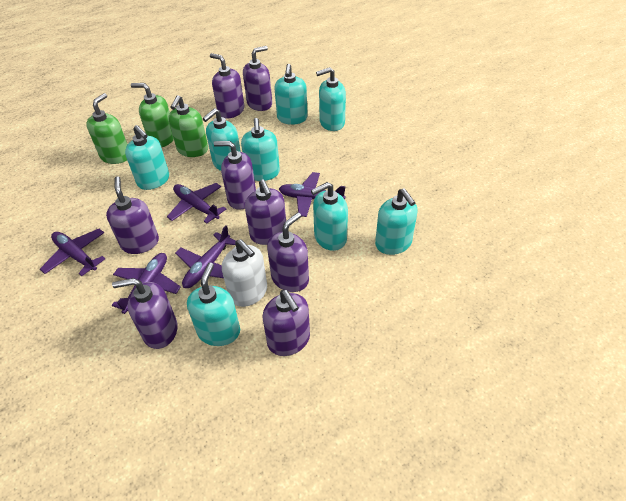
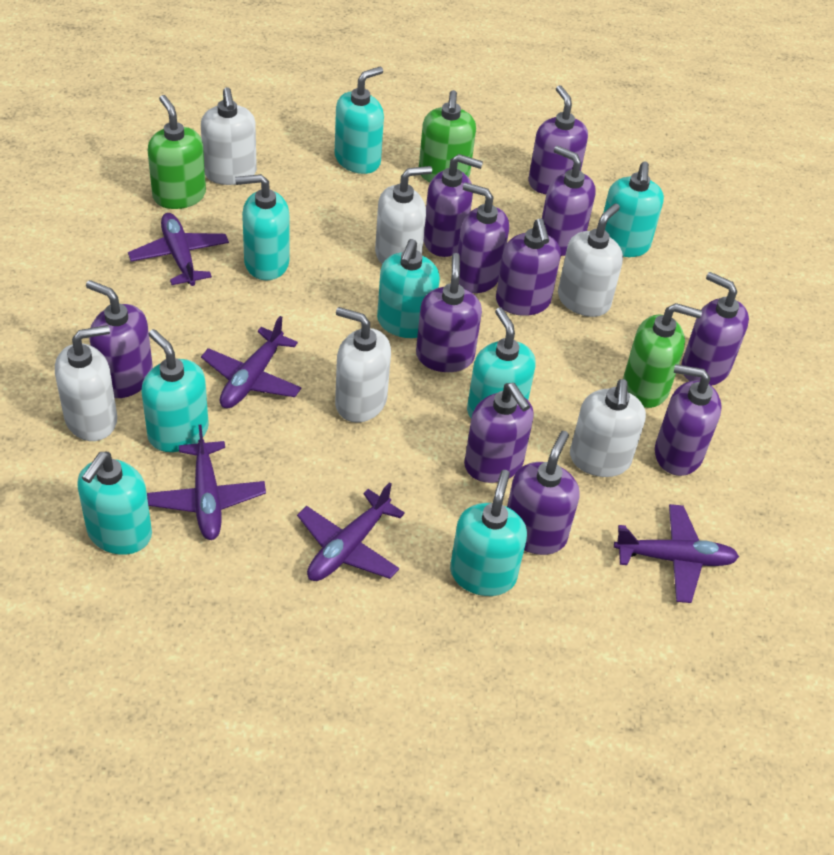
purple soap dispenser: [106,176,159,254] [112,278,178,349] [210,53,244,119] [214,141,256,209] [243,46,272,111] [245,179,286,245] [262,290,310,356] [267,212,309,292] = 8 -> [86,280,153,398] [416,253,482,372] [424,154,483,257] [457,182,509,293] [464,383,534,483] [496,218,561,316] [507,431,580,555] [528,85,588,194] [542,145,595,256] [655,364,722,476] [681,272,749,386] = 11
white soap dispenser: [222,239,267,307] = 1 -> [55,325,117,441] [201,87,257,185] [335,307,391,423] [375,166,432,264] [558,203,623,317] [570,379,646,477] = 6

